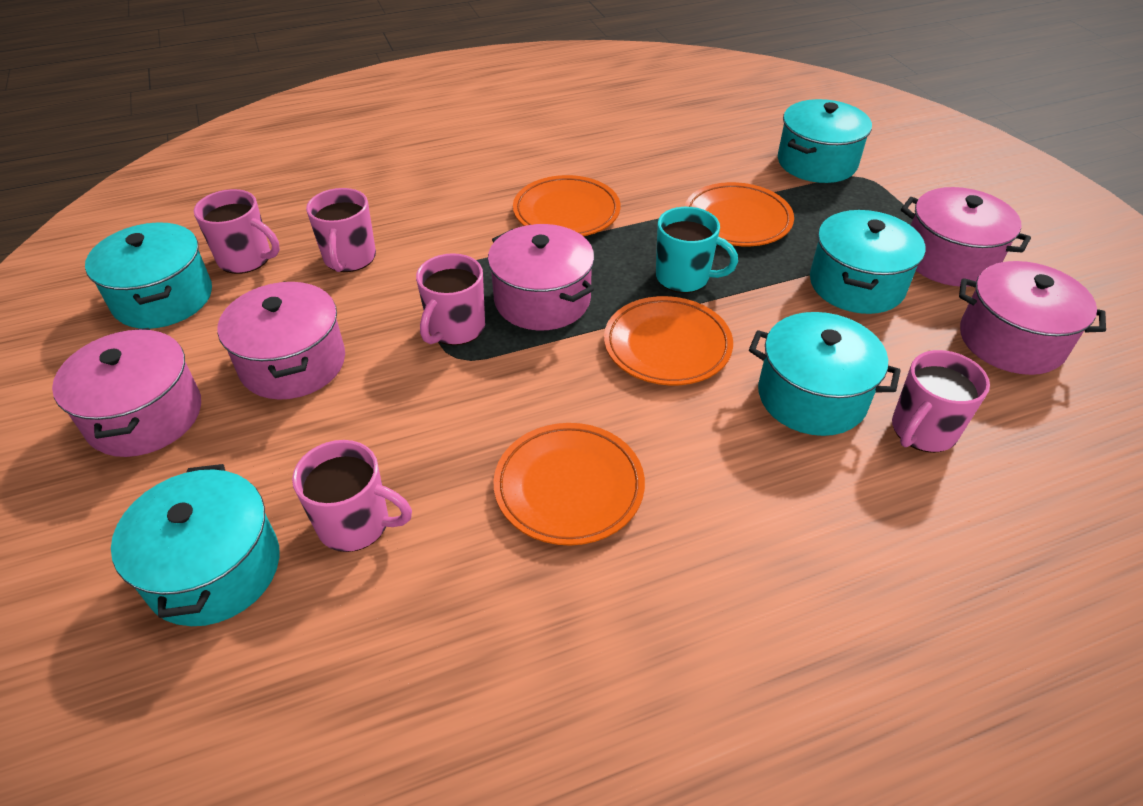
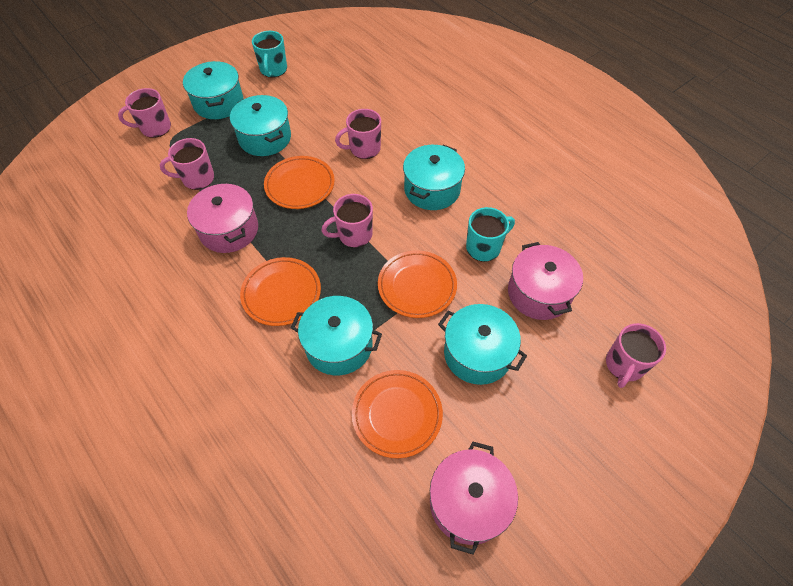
pink pot: [52,328,201,457] [217,282,345,400] [488,224,594,330] [901,187,1031,287] [959,261,1106,375] = 5 -> [187,184,258,253] [430,441,518,555] [508,242,583,320] = 3
turquoise mug: [656,207,738,293] = 1 -> [252,31,287,78] [466,207,515,262] = 2

